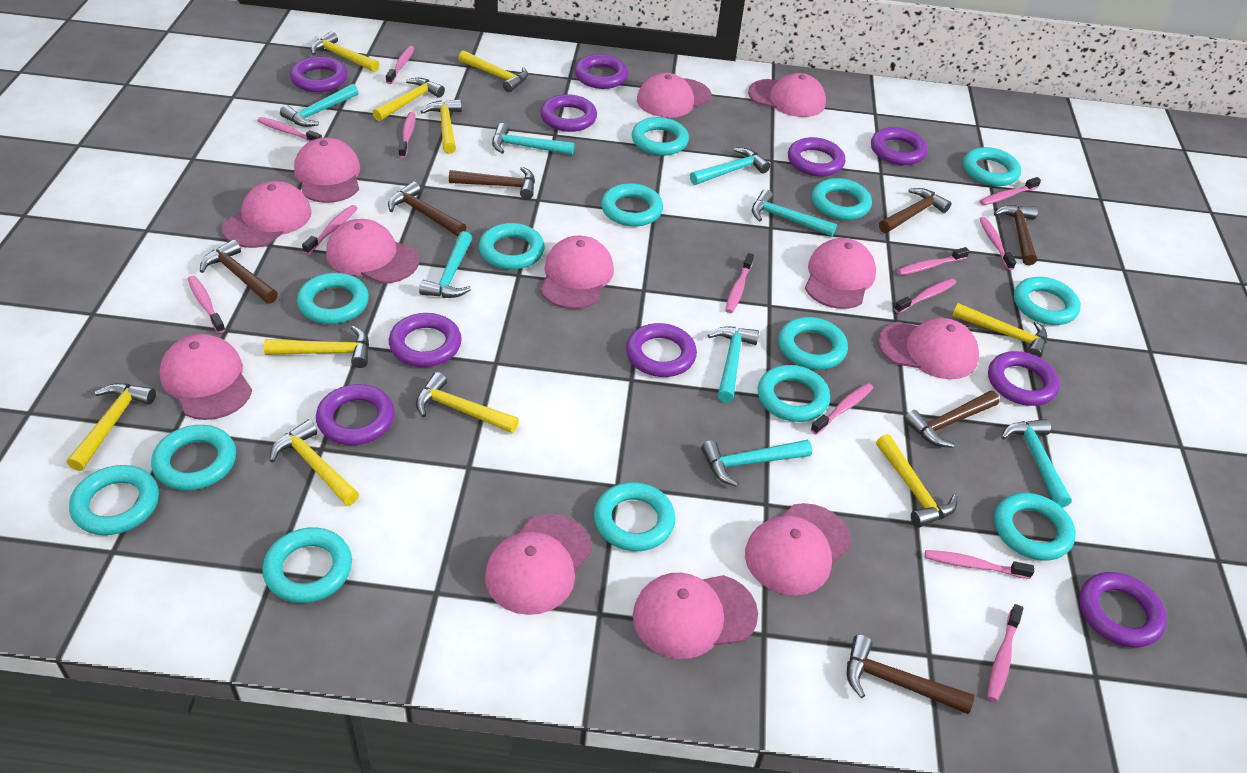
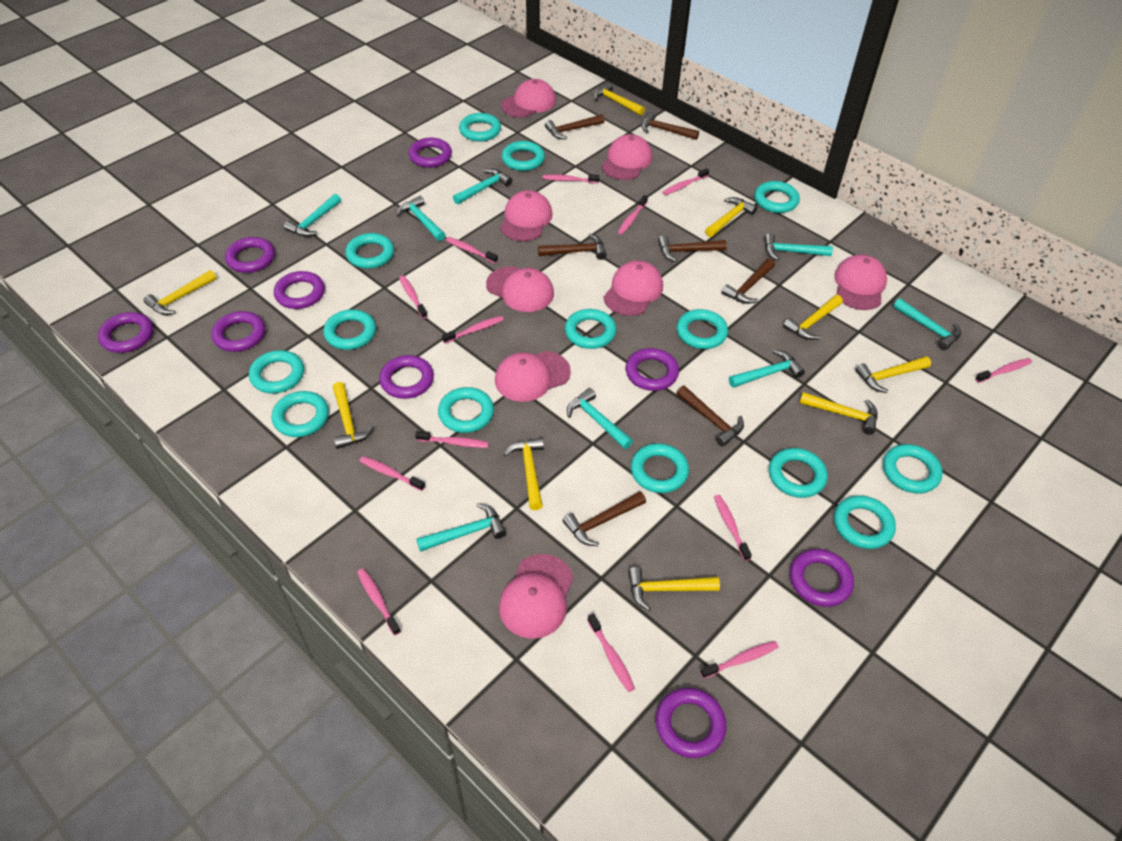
pink cap: [159,334,252,420] [222,181,312,248] [294,137,360,203] [326,219,419,284] [485,514,592,615] [540,236,614,309] [633,573,758,659] [637,73,712,118] [745,503,851,596] [748,73,826,117] [805,238,876,309] [878,318,979,379] = 12 -> [486,266,554,312] [495,351,571,402] [499,554,574,639] [500,190,553,241] [501,79,556,118] [601,134,652,180] [604,260,663,316] [834,254,887,310] = 8
purple ring: [290,56,347,92] [316,384,395,445] [389,313,462,367] [540,94,597,132] [574,54,628,89] [626,323,697,377] [788,137,845,177] [871,127,928,165] [988,351,1060,406] [1079,572,1167,647] = 10 -> [98,312,153,353] [211,311,265,352] [225,237,275,273] [274,271,325,309] [379,355,434,399] [408,138,452,168] [626,348,679,391] [656,688,727,758] [790,549,854,607] = 9
yellow hammer: [67,383,156,471] [264,326,369,368] [270,420,359,506] [311,31,379,72] [372,78,445,121] [416,372,519,433] [420,99,462,154] [459,50,528,92] [876,434,957,528] [952,303,1047,358] = 10 -> [143,270,217,315] [333,382,374,449] [503,437,544,510] [594,82,645,115] [628,567,720,611] [705,197,757,237] [783,295,843,340] [799,392,878,435] [855,356,931,393] = 9

